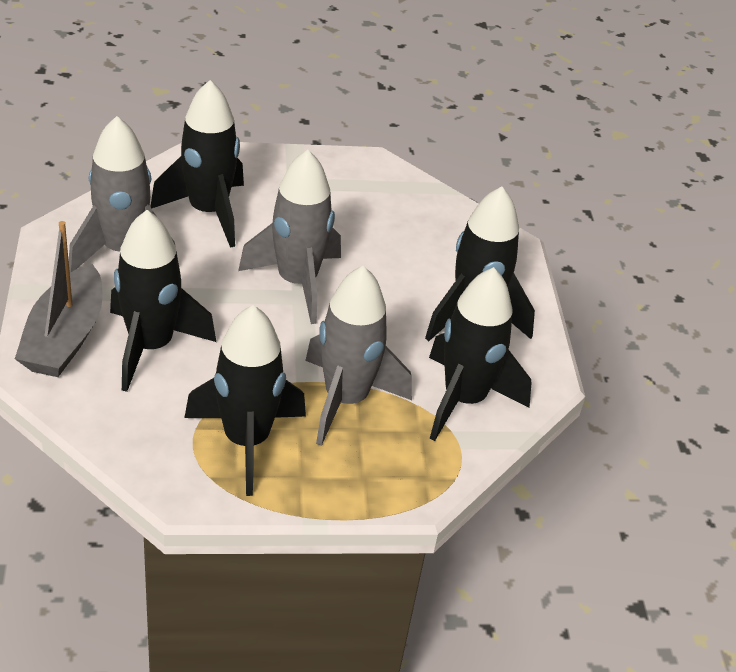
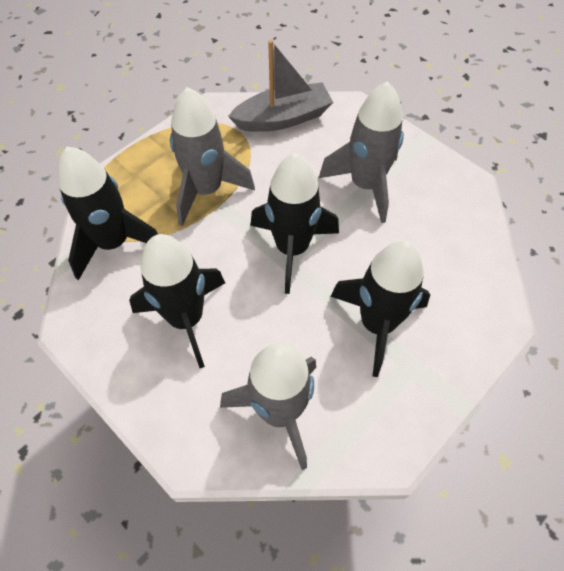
black rocket: [110,210,216,392] [150,80,244,248] [184,305,306,496] [425,186,535,342] [429,267,531,441] = 5 -> [58,147,158,280] [129,234,225,368] [250,153,339,294] [330,240,430,377] = 4

